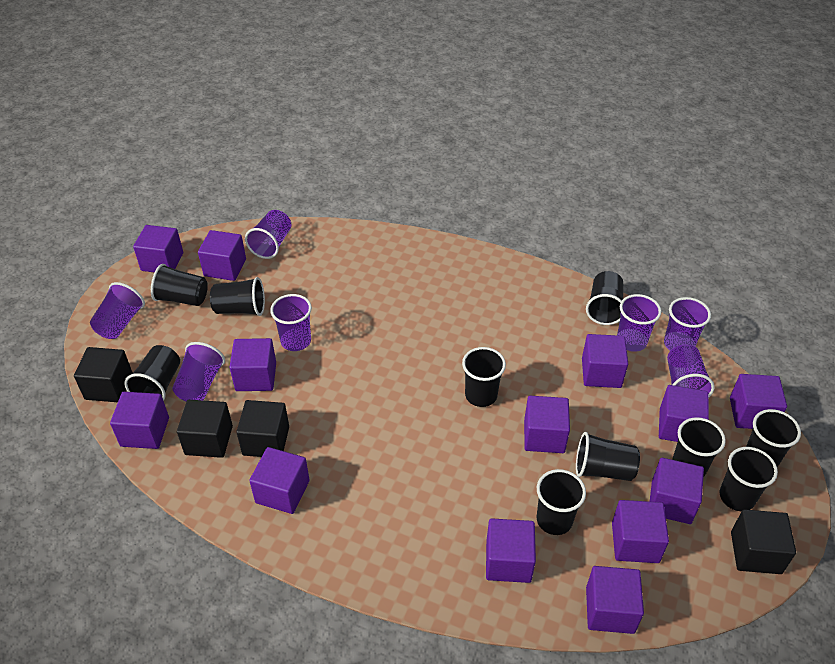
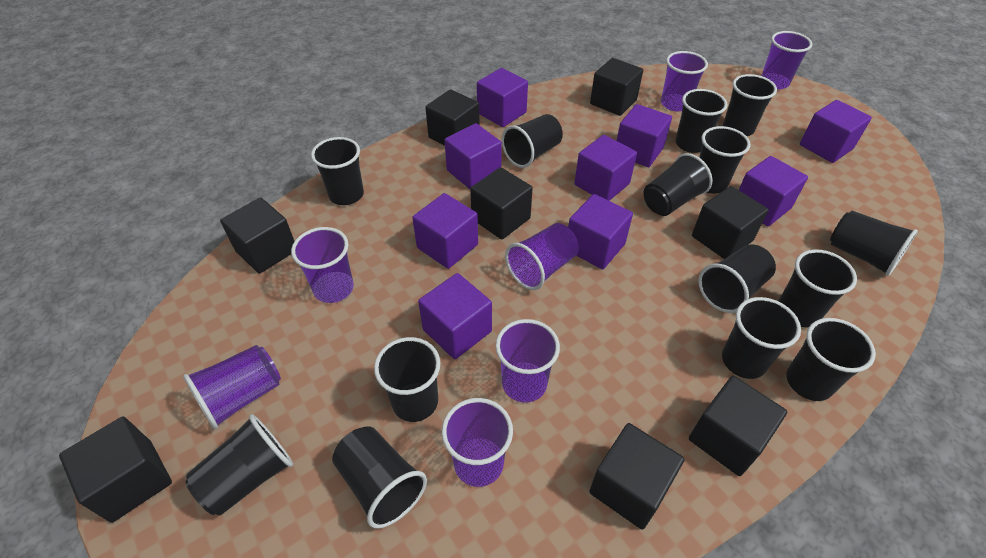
black cube: [74,347,133,402] [177,400,233,458] [236,400,289,457] [731,509,796,574] = 4 -> [59,416,172,523] [220,197,295,274] [425,89,480,146] [470,167,533,240] [589,423,684,530] [590,58,643,116] [689,376,787,476] [692,186,769,259] = 8
black cup: [125,345,180,401] [151,264,208,306] [210,277,265,316] [462,347,506,407] [537,469,586,535] [576,432,640,481] [586,271,623,325] [672,417,726,476] [720,447,778,511] [746,409,801,467] = 10 -> [185,414,293,516] [311,137,364,205] [332,426,427,529] [374,337,440,422] [502,114,563,168] [643,153,712,216] [675,89,727,153] [698,245,776,313] [699,126,750,193] [722,297,801,379] [723,74,777,136] [778,249,857,327] [786,318,876,401] [830,211,918,276] = 14
purple cube: [110,392,169,449] [133,225,183,272] [198,230,246,281] [229,338,276,391] [249,447,309,514] [486,518,536,583] [524,396,570,453] [582,334,628,388] [586,566,644,634] [612,500,669,563] [650,458,704,524] [659,385,709,442] [730,374,787,429] = 13 -> [412,193,478,269] [418,273,492,359] [444,123,502,189] [477,68,528,127] [568,194,633,269] [574,135,637,201] [617,104,672,167] [739,156,808,226] [800,100,872,163] = 9

